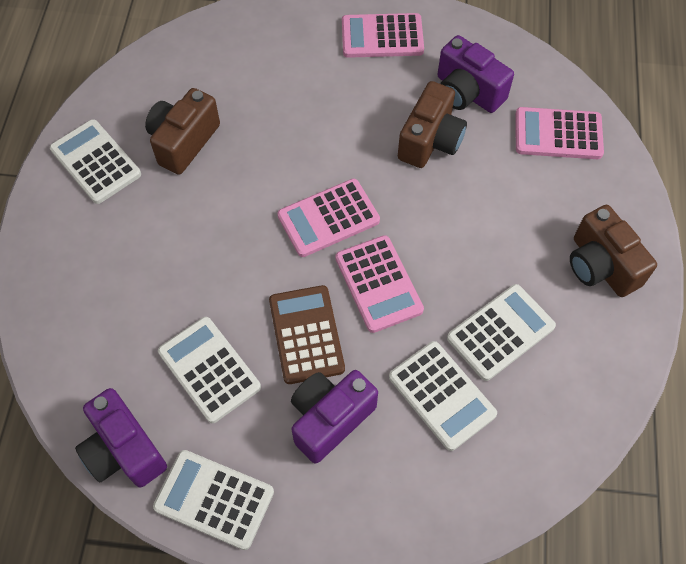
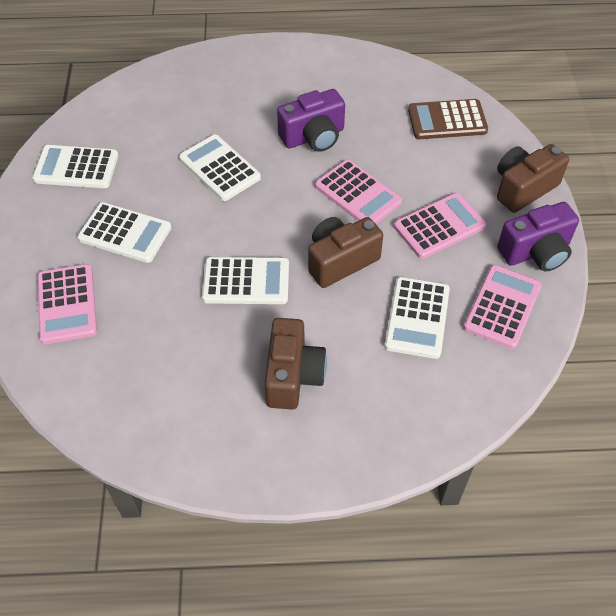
purple camera: [75,388,167,487] [291,370,378,463] [437,35,514,113] = 3 -> [277,89,345,152] [497,202,579,271] = 2

